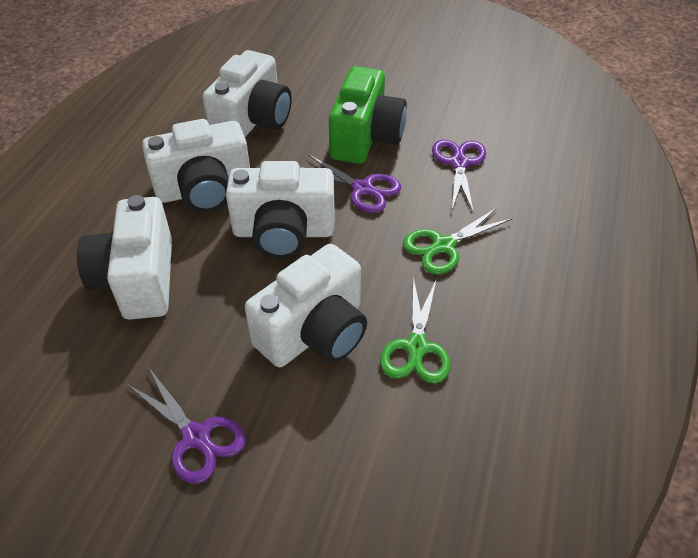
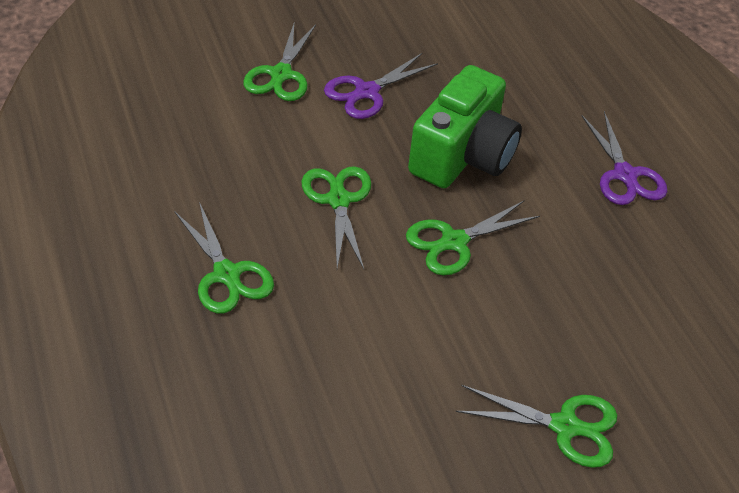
green scissors: [380,277,451,384] [403,207,513,274] = 2 -> [174,202,274,314] [243,21,316,101] [302,166,371,269] [406,200,540,275] [455,385,617,468] = 5
purple scissors: [127,368,246,484] [300,154,401,213] [432,139,486,213] = 3 -> [324,53,438,119] [582,111,667,205] = 2
white camera: [77,195,172,320] [142,119,250,213] [202,50,292,137] [226,161,335,259] [245,244,367,367] = 5 -> none = 0

